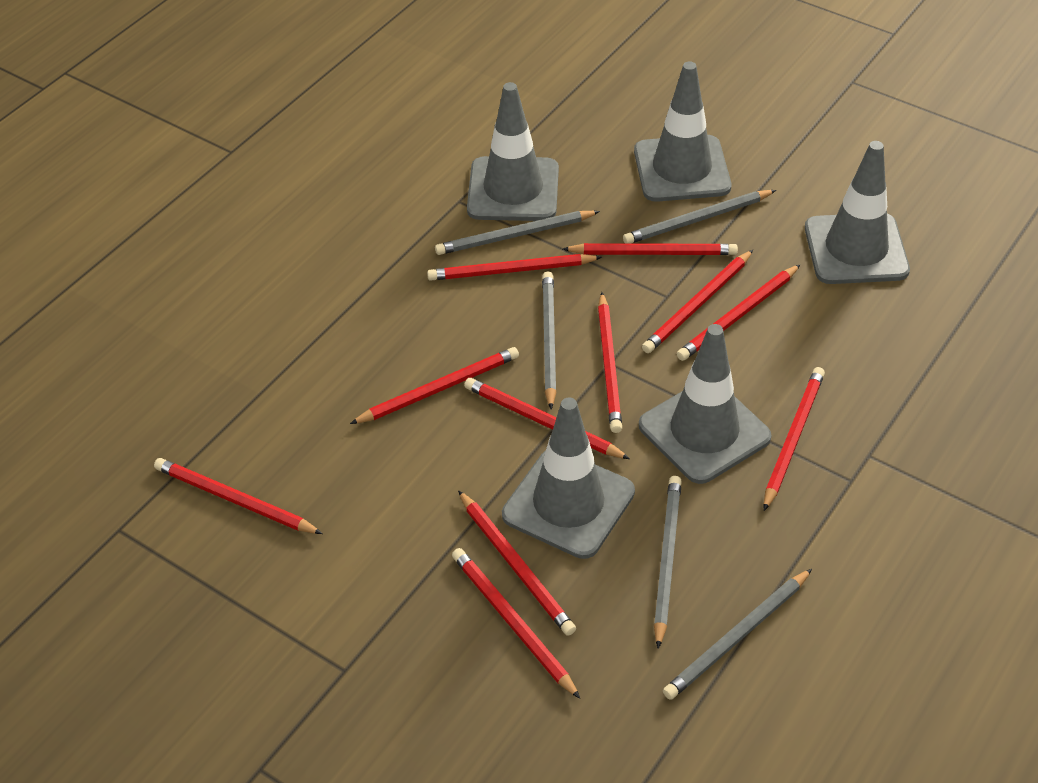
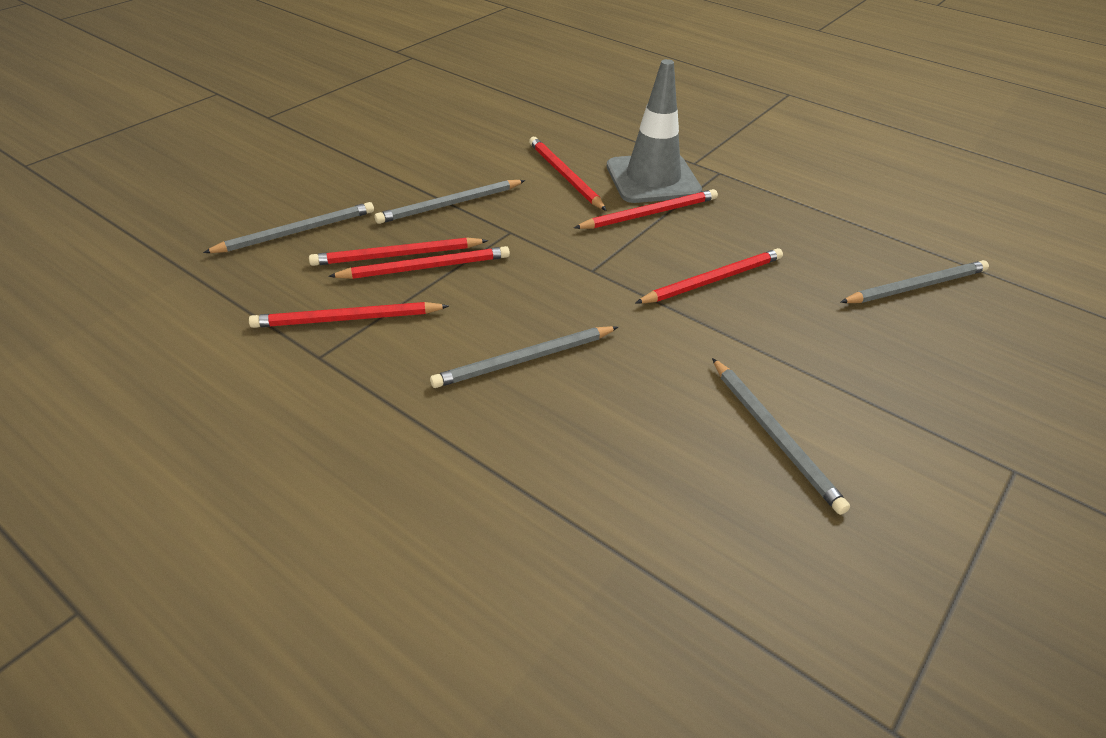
grey traffic cone: [467,82,559,221] [502,398,635,559] [634,61,731,202] [639,324,772,484] [805,141,910,284] = 5 -> [607,59,702,203] = 1
red pencil: [154,458,323,534] [350,347,519,424] [427,254,602,281] [452,548,580,699] [458,490,576,636] [464,378,630,459] [563,243,738,255] [598,292,622,433] [642,250,753,353] [677,265,800,361] [764,367,825,511] = 11 -> [249,302,449,328] [309,237,488,266] [328,246,510,279] [529,137,607,211] [574,189,718,229] [635,248,783,304] = 6

